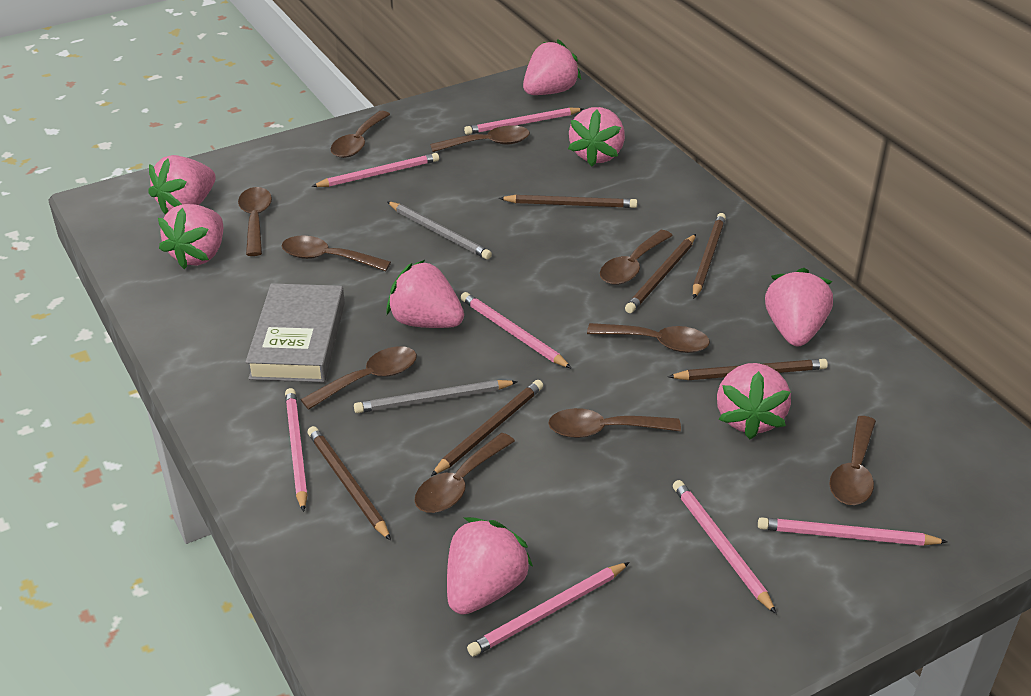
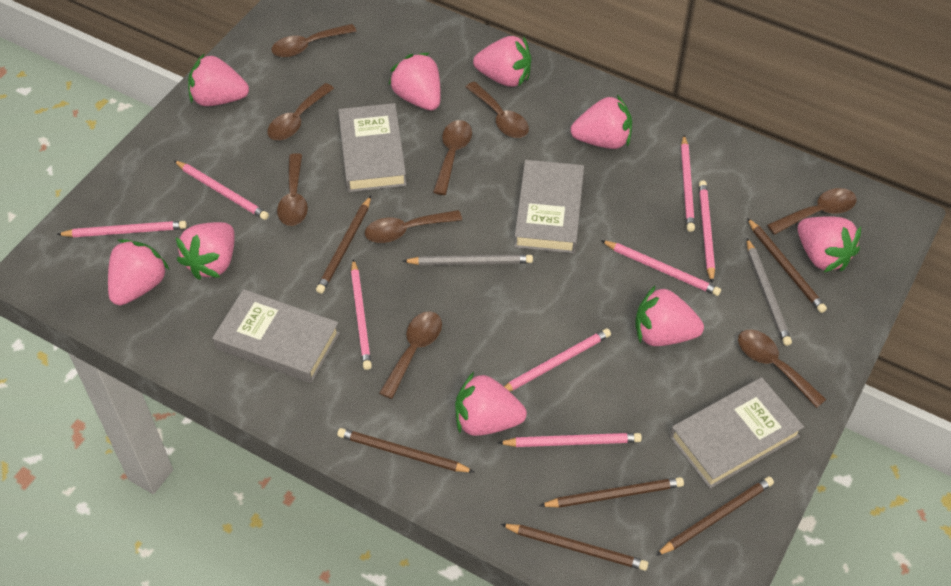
brown spoon: [238,187,272,256] [282,235,391,271] [300,346,417,410] [331,111,390,158] [414,433,515,513] [430,125,530,152] [548,408,681,438] [587,323,710,353] [600,230,673,285] [829,416,876,505] = 10 -> [267,83,334,140] [271,24,357,58] [277,153,308,226] [365,210,462,243] [379,311,442,399] [433,120,472,195] [466,82,529,138] [738,330,826,408] [767,188,857,235] = 9
grey book: [246,283,345,383] = 1 -> [213,289,340,383] [338,103,407,192] [514,160,584,254] [670,377,804,489] = 4
pink pencil: [285,388,308,512] [311,153,439,187] [461,292,572,369] [464,107,583,135] [467,562,630,656] [673,480,776,614] [758,517,948,546] = 7 -> [56,221,187,237] [174,160,269,220] [351,259,372,370] [498,433,642,447] [504,328,611,391] [601,240,721,296] [681,135,695,232] [699,180,715,283] = 8
pink strawberry: [148,155,216,215] [158,204,223,269] [386,260,464,328] [447,517,533,615] [523,40,581,95] [568,107,625,167] [717,363,791,439] [765,268,833,346] = 8 -> [108,239,170,305] [176,222,235,280] [188,53,249,106] [388,53,441,111] [455,372,527,436] [473,36,532,87] [571,95,632,149] [635,285,704,346] [798,216,861,273] = 9

